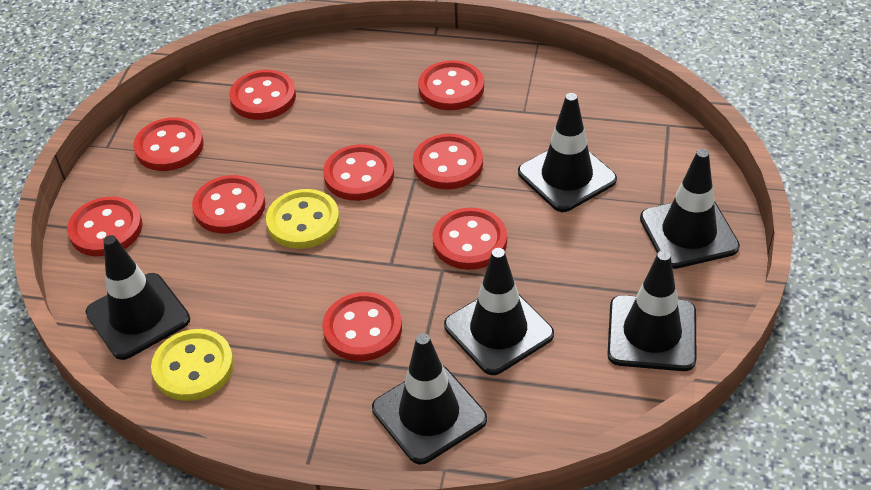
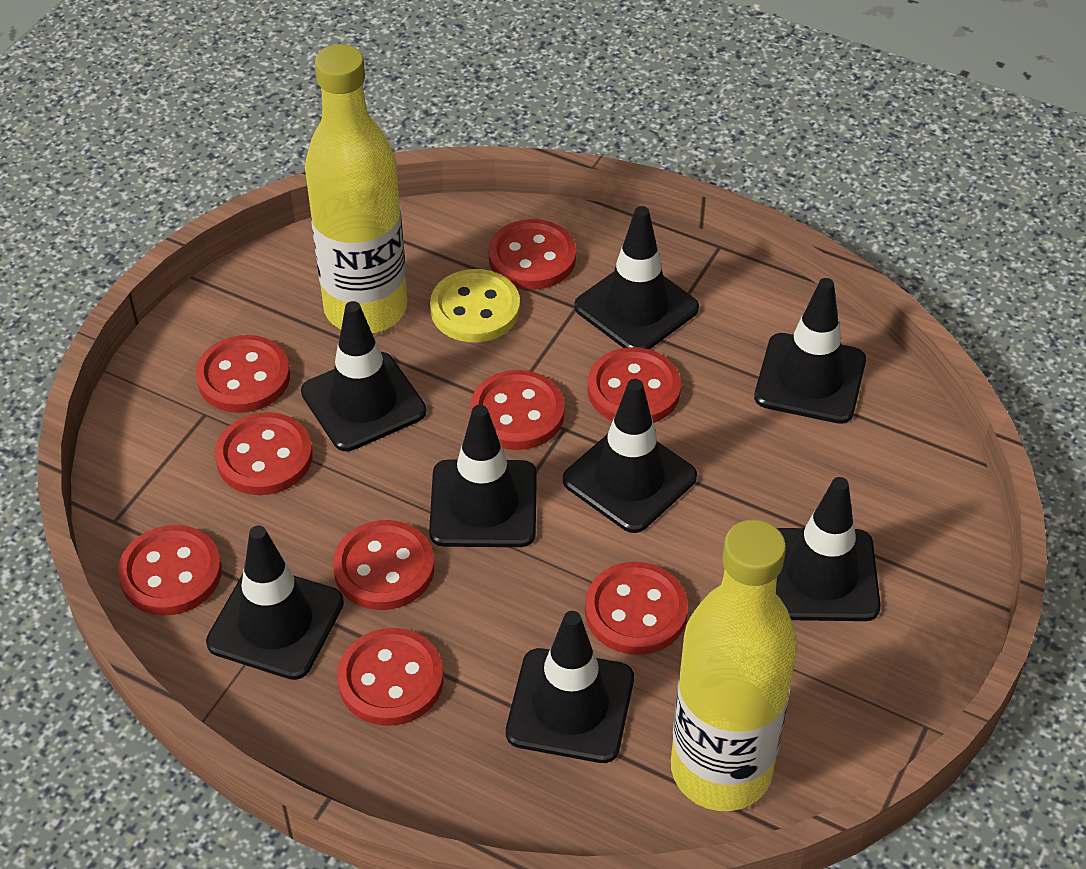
black traffic cone: [86,235,190,360] [372,333,487,464] [444,248,554,375] [518,93,617,212] [607,250,696,371] [640,149,740,269] = 6 -> [206,526,344,680] [301,301,426,451] [429,405,537,547] [506,611,634,763] [563,379,697,533] [574,206,699,349] [754,278,866,424] [776,477,881,621] = 8
yellow bottle: none = 0 -> [305,44,407,333] [671,520,798,811] = 2
yellow button: [151,329,234,401] [266,189,340,249] = 2 -> [430,269,520,342] = 1

